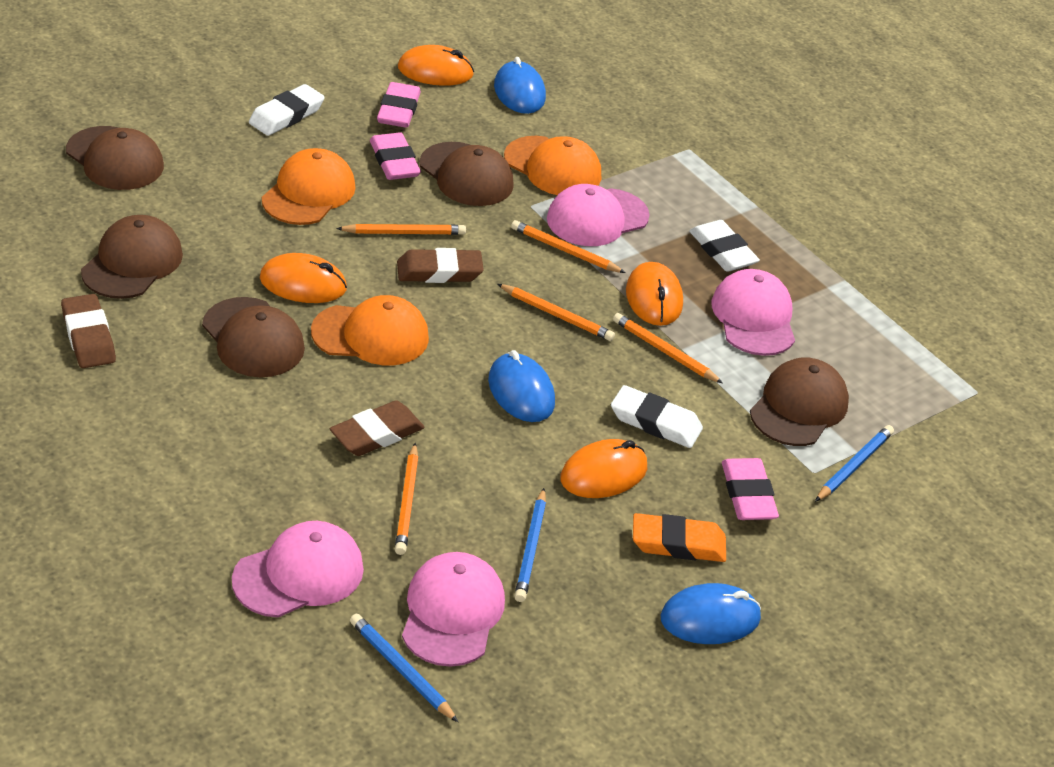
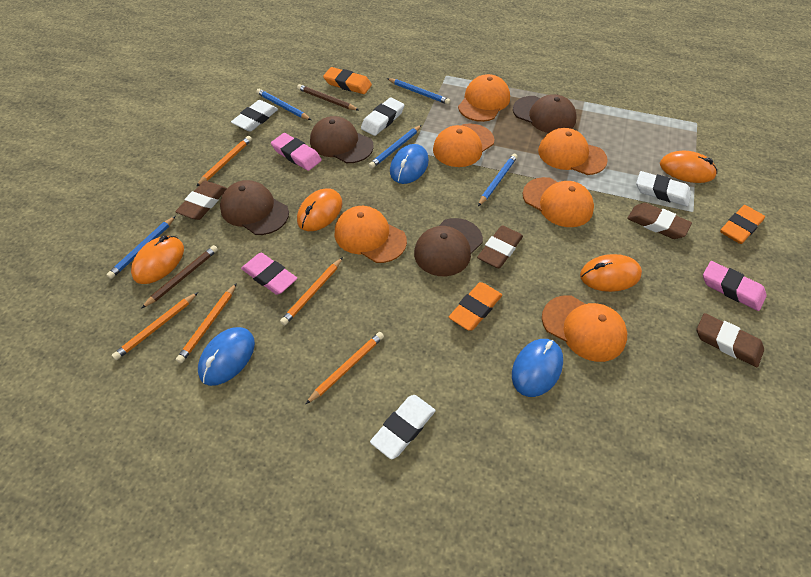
blue pencil: [350,614,458,722] [514,488,546,602] [815,425,894,502] = 3 -> [106,216,175,279] [256,89,311,120] [369,125,422,169] [387,78,450,105] [478,154,517,206] = 5
brown cap: [66,126,164,190] [81,215,183,299] [202,297,305,377] [420,142,514,206] [750,357,849,446] = 5 -> [220,180,289,235] [310,116,374,163] [414,218,483,276] [513,94,577,133] = 4
brown eraser: [61,294,116,368] [330,401,425,456] [397,248,484,283] = 3 -> [175,181,227,220] [477,225,523,268] [627,203,692,239] [697,313,764,367] = 4
brown pencil: none = 0 -> [141,245,218,309] [297,84,359,110] = 2
orange cap: [262,148,356,225] [311,295,429,365] [504,136,601,195] = 3 -> [335,206,407,263] [433,124,494,167] [458,74,510,122] [523,177,594,227] [538,128,608,175] [542,295,627,362] = 6
orange eraser: [633,513,726,562] = 1 -> [323,67,372,94] [449,282,502,331] [720,205,765,244] = 3
pink cap: [232,521,364,618] [402,552,505,667] [547,184,650,246] [711,269,795,356] = 4 -> none = 0
white eraser: [249,84,325,136] [611,385,703,448] [689,220,760,272] = 3 -> [231,100,278,132] [361,98,405,136] [370,395,436,459] [636,171,691,206] = 4

